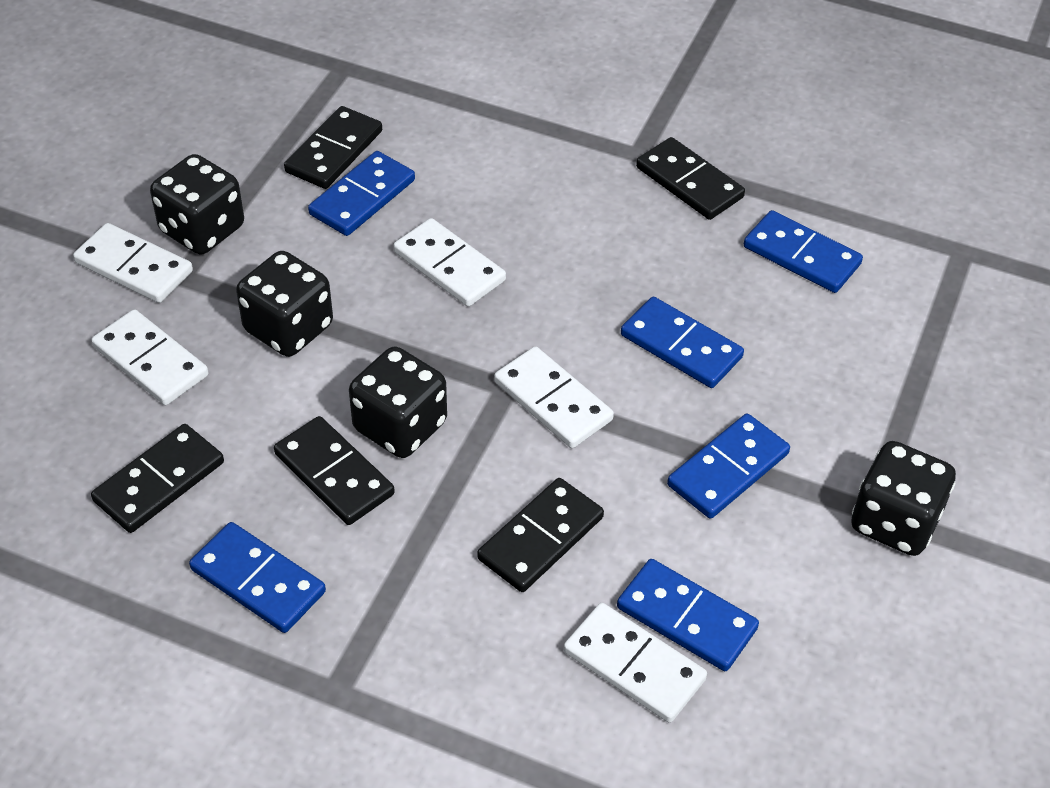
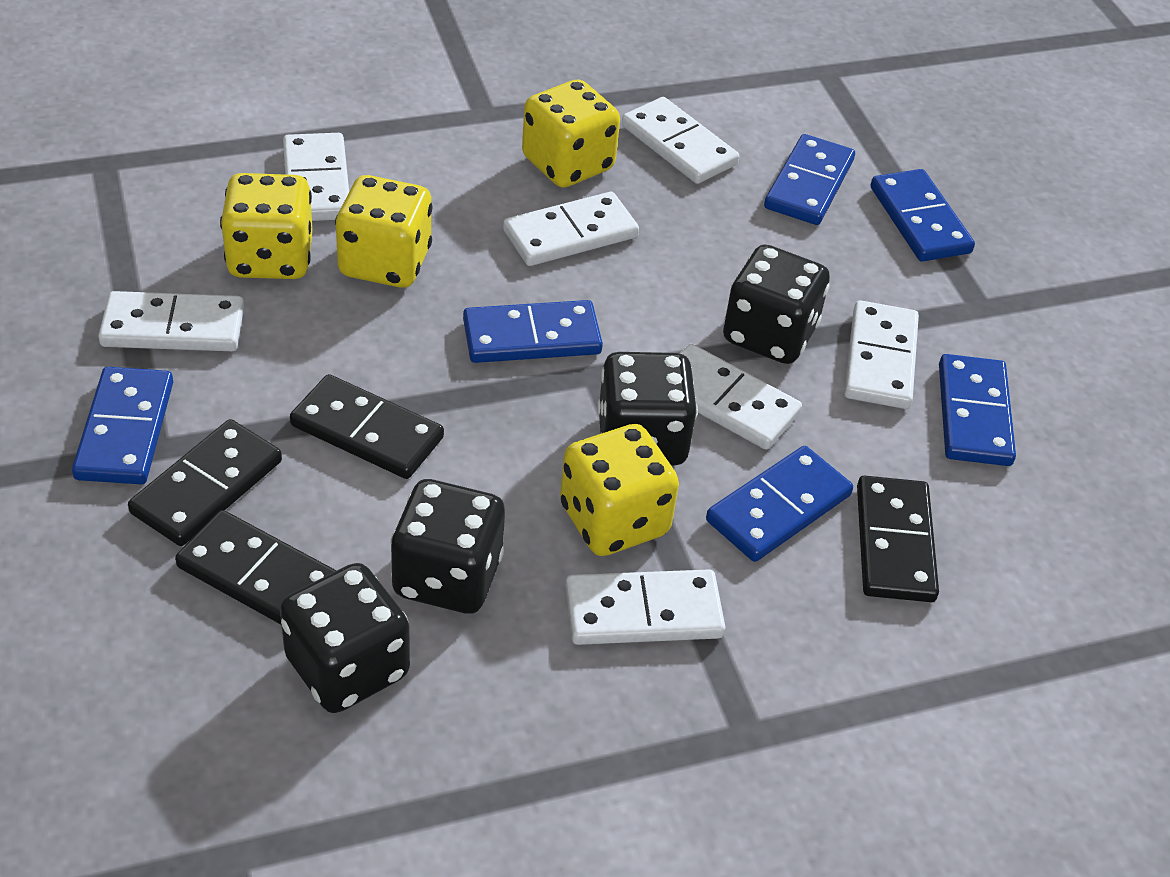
black domino: [91,424,224,533] [274,416,395,525] [284,106,382,189] [477,478,604,592] [636,137,745,220] = 5 -> [128,419,282,546] [175,510,337,625] [290,374,444,479] [857,475,939,602] = 4
white domino: [73,223,193,303] [91,309,208,405] [393,218,506,307] [494,346,614,448] [564,603,707,723] = 5 -> [98,291,244,351] [283,133,349,221] [503,192,639,266] [565,570,725,645] [622,97,739,184] [680,344,802,450] [844,300,919,409] = 7
yellow dice: none = 0 -> [220,173,313,279] [335,175,432,288] [522,79,620,187] [560,424,679,556] = 4

